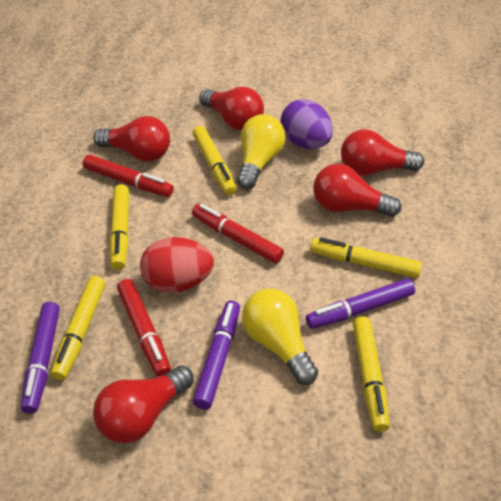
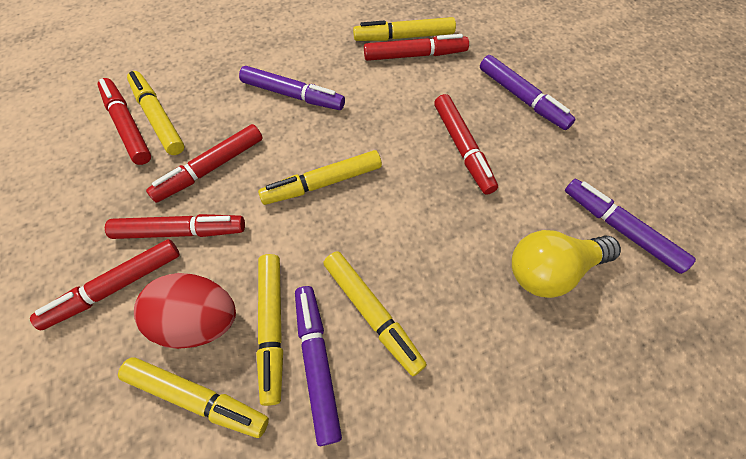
purple egg: [280,99,333,149] = 1 -> none = 0
purple marker: [21,302,60,414] [193,300,240,409] [306,278,415,329] = 3 -> [239,66,345,110] [295,286,342,446] [480,55,576,130] [565,179,696,274] = 4
red light bulb: [93,116,170,162] [93,365,194,444] [199,87,264,131] [313,164,401,217] [341,129,424,176] = 5 -> none = 0
red marker: [83,155,174,197] [117,279,171,377] [192,204,284,263] = 3 -> [30,239,180,330] [98,78,151,165] [105,214,245,239] [146,124,263,203] [364,34,469,61] [434,94,498,195] = 6
yellow light bulb: [237,114,286,189] [242,289,318,385] = 2 -> [512,230,621,298] = 1
yellow marker: [51,276,105,380] [110,184,129,270] [192,126,237,196] [310,237,422,278] [353,316,390,432] = 5 -> [118,358,269,438] [127,71,184,155] [256,254,283,406] [258,150,382,205] [323,251,427,376] [353,17,456,41] = 6

